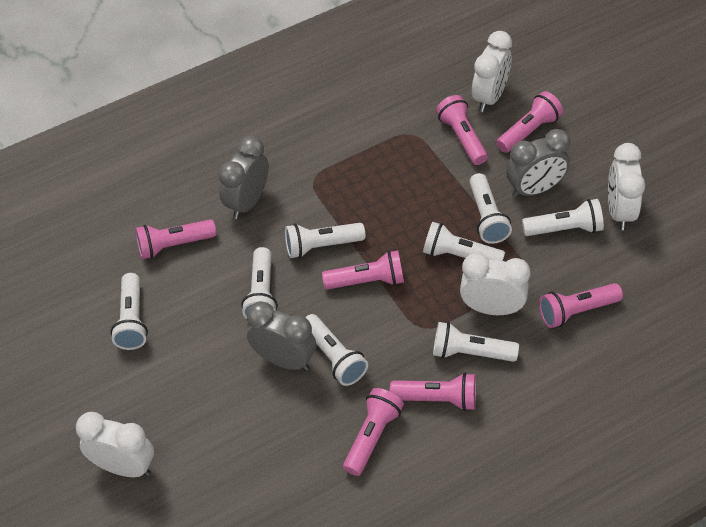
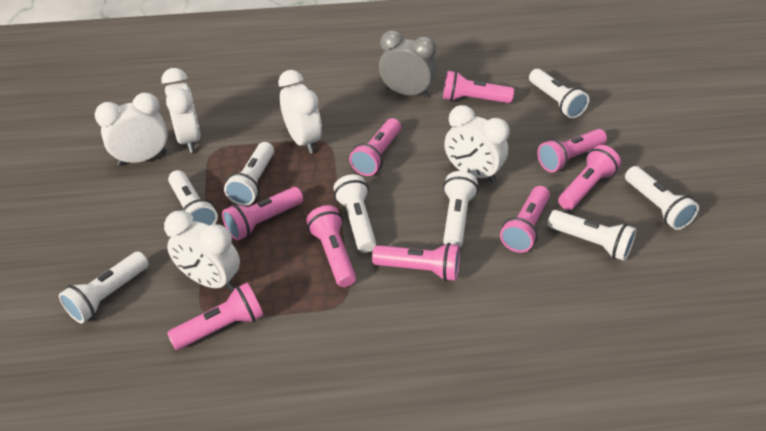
grey clock: [218,136,269,219] [247,301,316,371] [506,129,570,198] = 3 -> [379,30,436,98] = 1
pink flashlight: [135,219,216,259] [322,250,404,290] [343,388,404,476] [390,373,476,411] [436,95,488,165] [496,91,563,153] [539,283,623,328] = 7 -> [167,283,264,350] [222,187,303,241] [306,205,356,287] [349,118,401,176] [372,243,460,281] [443,71,514,103] [500,186,550,253] [537,129,607,172] [558,145,621,210] = 9
white clock: [76,412,154,477] [460,253,530,315] [472,31,512,112] [608,143,645,230] = 4 -> [95,93,168,166] [161,68,201,153] [164,210,240,291] [278,70,322,154] [444,105,509,182] = 5

